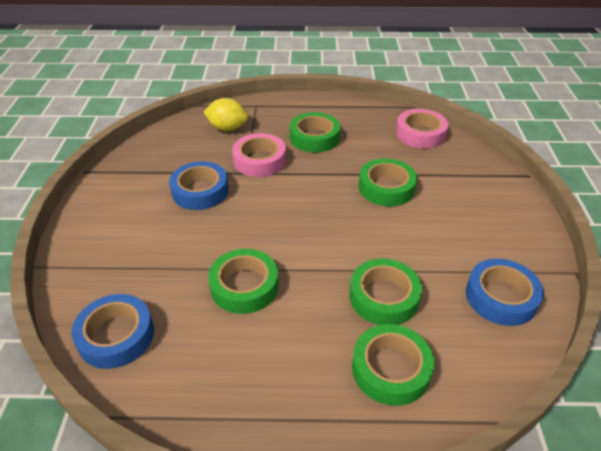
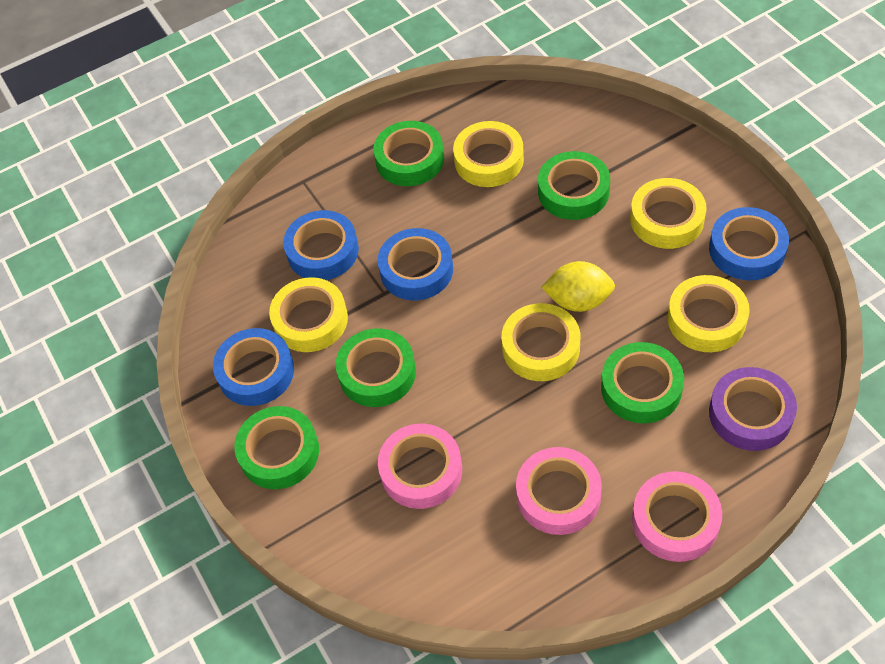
blue tape: [71,294,154,369] [169,161,229,210] [466,259,544,326] = 3 -> [213,328,294,406] [283,210,359,280] [378,228,453,300] [709,207,789,281] = 4
pink tape: [232,133,286,177] [396,109,449,148] = 2 -> [378,423,462,509] [516,447,602,535] [632,471,722,562] = 3
purple tape: none = 0 -> [709,367,797,451] = 1
yellow tape: none = 0 -> [269,277,348,352] [453,121,524,187] [501,303,580,381] [630,178,707,249] [667,275,750,352] = 5

